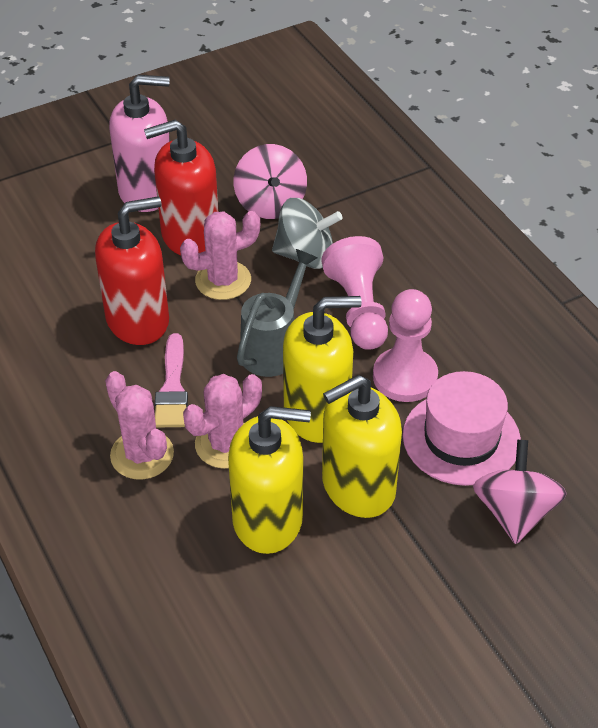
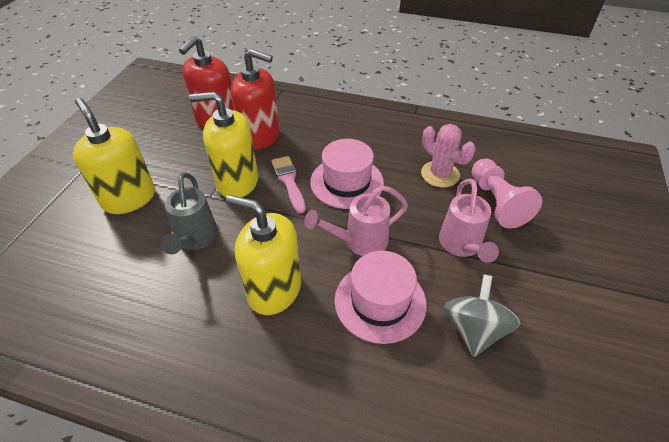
pink cactus: [105,371,174,480] [180,211,260,300] [183,374,262,469] = 3 -> [421,124,475,188] = 1
pink hat: [403,371,521,486] = 1 -> [310,139,384,209] [335,251,427,344] = 2
pink pawn: [321,236,388,350] [373,289,438,402] = 2 -> [472,159,542,229] = 1
pink soap dispenser: [109,75,170,212] = 1 -> none = 0
pink spinning top: [233,144,307,219] [473,440,567,544] = 2 -> none = 0
pink watering can: none = 0 -> [304,185,408,256] [439,179,499,263] = 2

